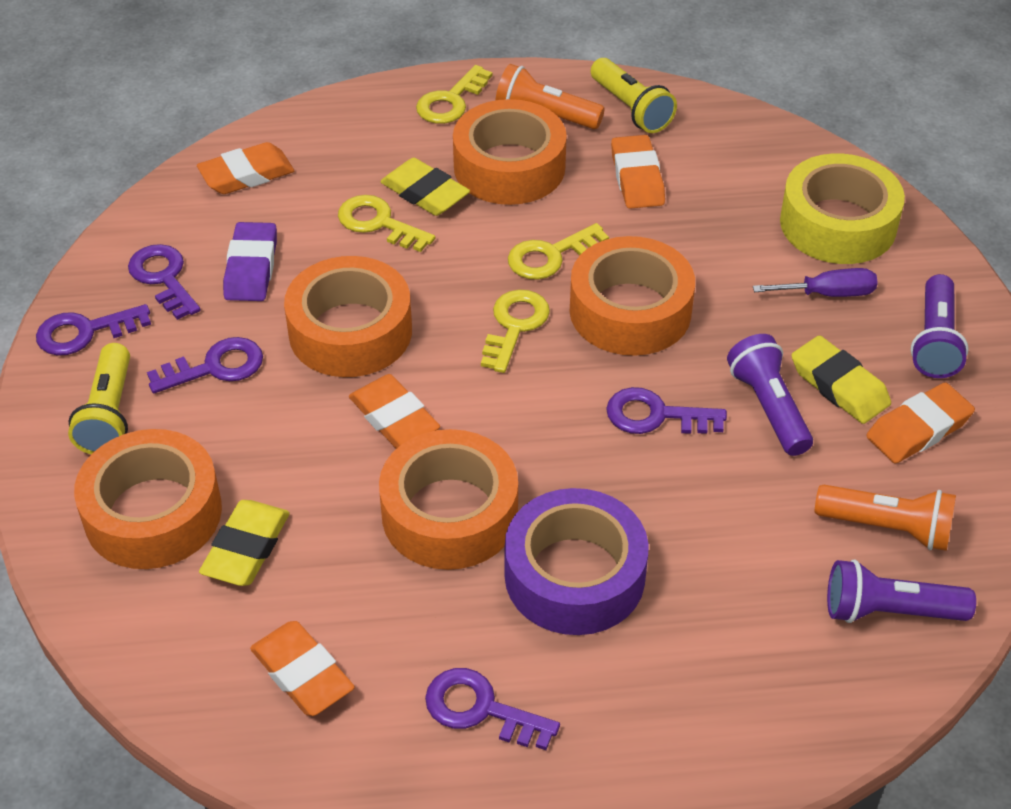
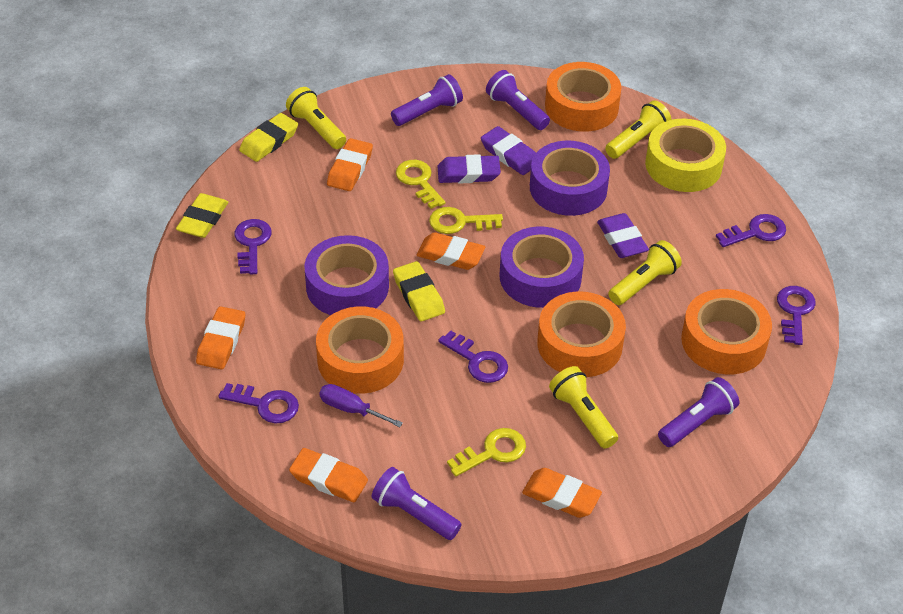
orange flashlight: [495,64,605,129] [815,485,956,551] = 2 -> none = 0
orange tape: [74,429,222,569] [284,256,412,377] [379,429,518,570] [453,99,567,205] [570,236,695,356] = 5 -> [316,306,404,394] [537,292,626,377] [545,62,621,132] [681,289,772,374] = 4
purple eraser: [223,222,277,301] = 1 -> [438,154,501,183] [481,126,536,175] [597,213,649,258] = 3
purple flashlight: [727,334,813,456] [827,560,976,623] [911,274,969,378] = 3 -> [372,467,462,540] [391,74,463,126] [486,70,550,130] [658,377,739,447] = 4
purple tape: [505,488,649,635] = 1 -> [304,235,389,315] [500,227,584,308] [530,141,610,216] = 3
yellow flashlight: [68,343,130,454] [591,58,677,133] = 2 -> [286,87,346,149] [549,366,618,449] [605,100,671,159] [608,240,682,305] = 4
yellow key: [338,195,435,252] [416,65,492,124] [481,290,550,373] [508,223,609,280] = 4 -> [396,160,445,209] [429,207,503,234] [447,428,526,477] = 3

